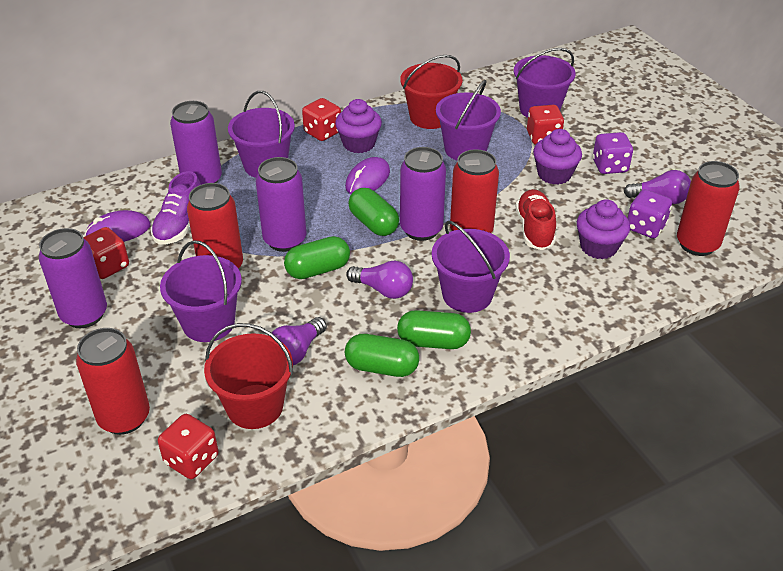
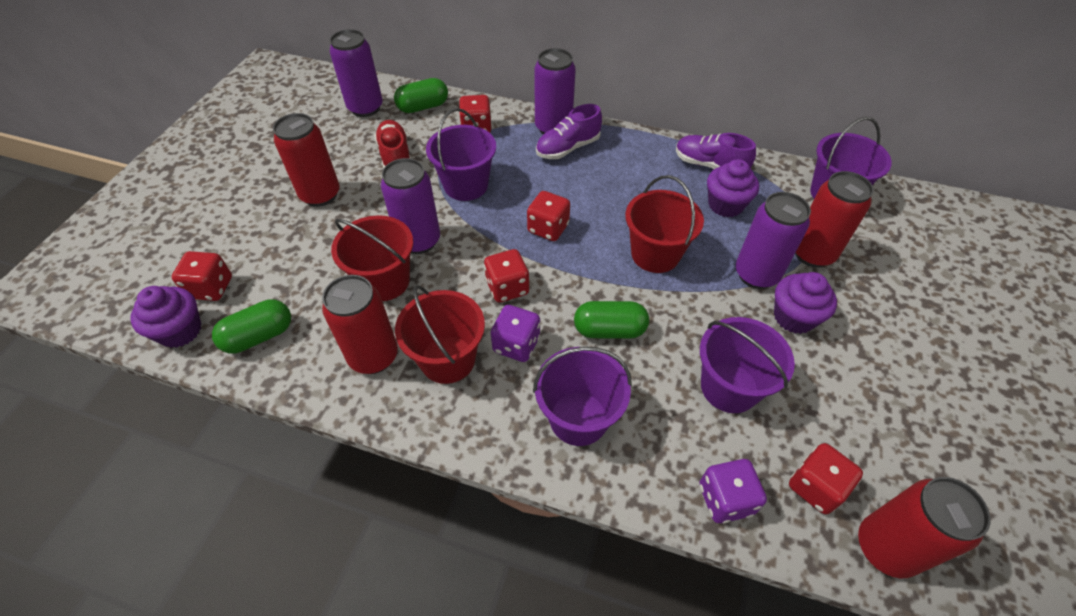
green capsule: [284,236,350,279] [345,334,419,377] [348,188,399,236] [397,310,471,349] = 4 -> [212,299,291,354] [394,78,448,113] [574,301,649,339] = 3
purple bucket: [160,240,242,342] [228,91,295,178] [432,221,510,313] [436,80,501,160] [514,48,576,118] = 5 -> [426,108,496,201] [533,347,632,446] [700,317,795,413] [810,117,892,199] = 4
purple light bulb: [271,317,327,365] [346,261,413,299] [624,170,691,204] = 3 -> none = 0
purple mouse: [85,210,151,242] [345,157,390,194] = 2 -> none = 0
purple shoe: [151,171,201,245] = 1 -> [536,104,602,159] [676,133,756,169] = 2
red bucket: [204,323,293,429] [400,55,463,129] = 2 -> [331,215,413,301] [395,285,485,384] [625,175,704,273] = 3
red dice: [83,227,129,279] [158,414,219,479] [302,98,341,141] [527,105,564,145] = 4 -> [172,251,232,301] [459,95,492,133] [484,249,529,303] [527,191,570,241] [789,443,863,514] = 5

